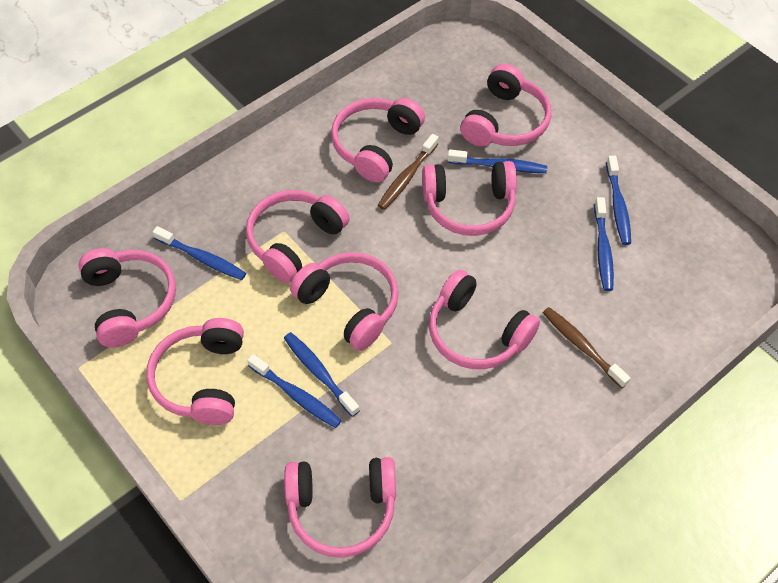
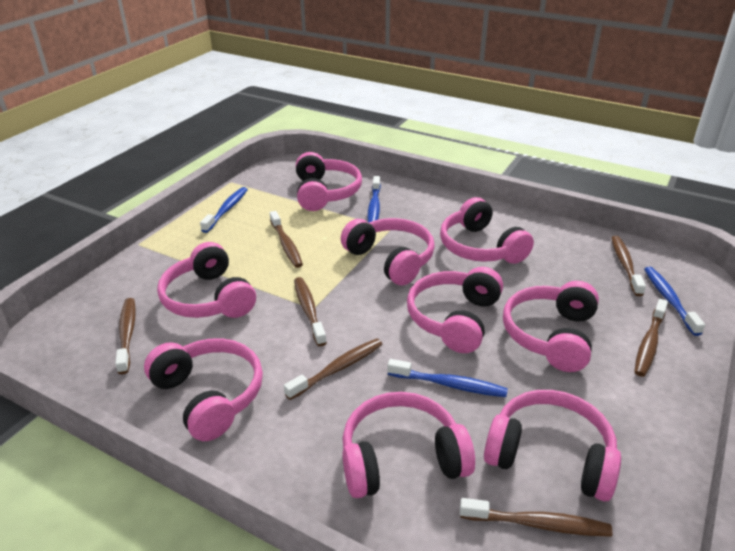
blue toothbrush: [153,226,246,280] [247,354,342,428] [284,332,360,417] [447,149,547,173] [594,197,614,291] [606,156,631,245] = 6 -> [200,187,248,233] [367,176,381,223] [387,359,508,397] [644,267,705,336] = 4
brown toothbrush: [378,134,439,210] [543,307,630,388] = 2 -> [115,298,136,374] [270,211,303,268] [284,338,383,400] [294,277,327,346] [460,498,612,537] [611,236,646,296] [634,299,668,377] = 7

